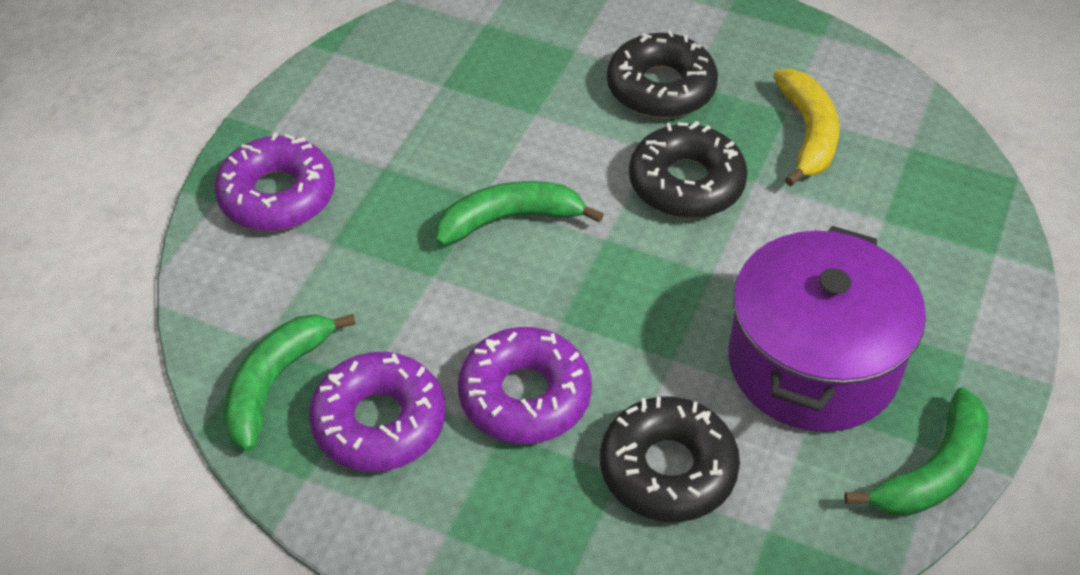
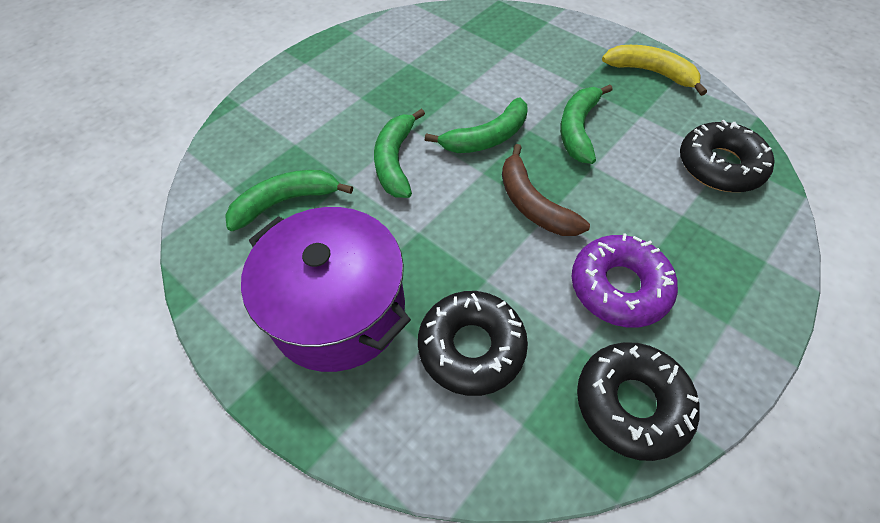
brown banana: none = 0 -> [502,144,590,236] = 1
green banana: [223,314,356,451] [436,181,604,246] [844,387,988,516] = 3 -> [225,170,353,231] [374,109,425,198] [425,98,528,153] [560,85,613,164] = 4
purple donut: [215,132,335,231] [309,352,445,472] [458,327,592,444] = 3 -> [571,233,678,328] = 1

